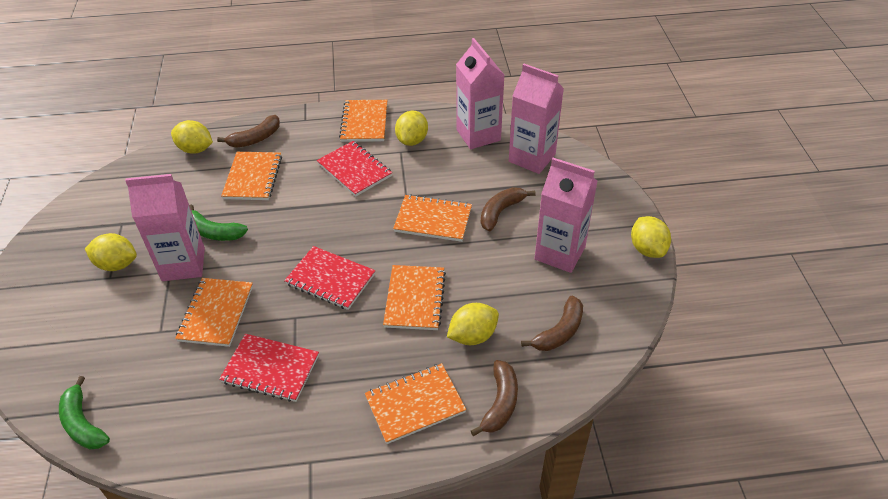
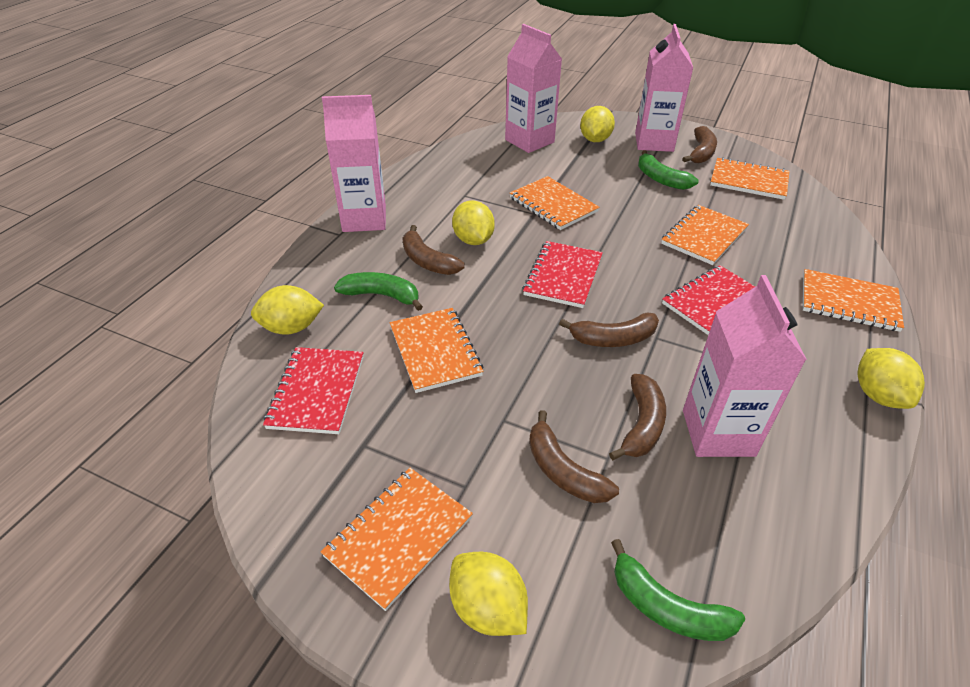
brown banana: [217,115,280,148] [471,360,518,436] [481,187,535,232] [521,296,583,351] = 4 -> [402,225,465,275] [529,410,619,503] [559,313,659,347] [609,374,666,460] [682,126,717,163] = 5
green banana: [59,376,110,449] [189,204,248,241] = 2 -> [334,272,423,311] [611,539,745,641] [638,150,699,190] = 3

